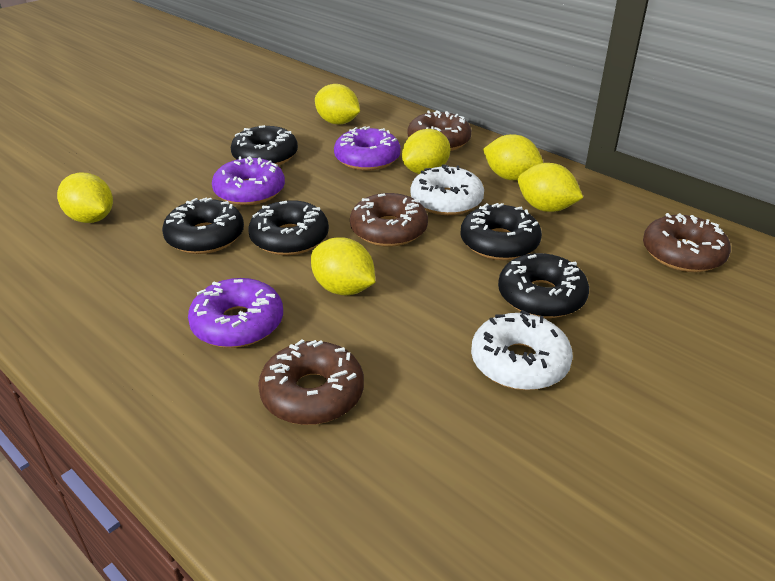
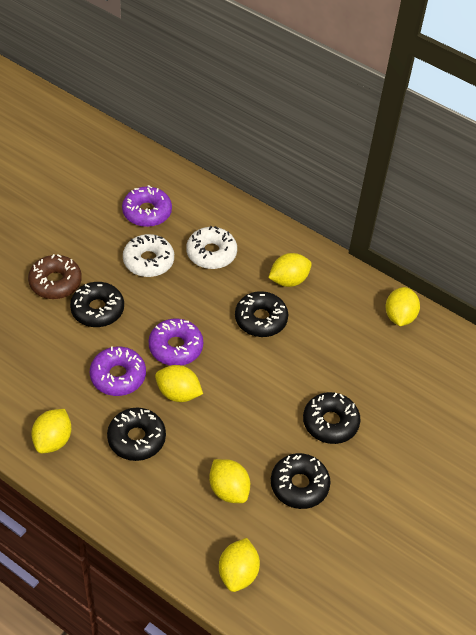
brown donut: [258,339,364,425] [350,193,428,247] [407,110,471,151] [643,213,731,272] = 4 -> [28,254,82,299] = 1

